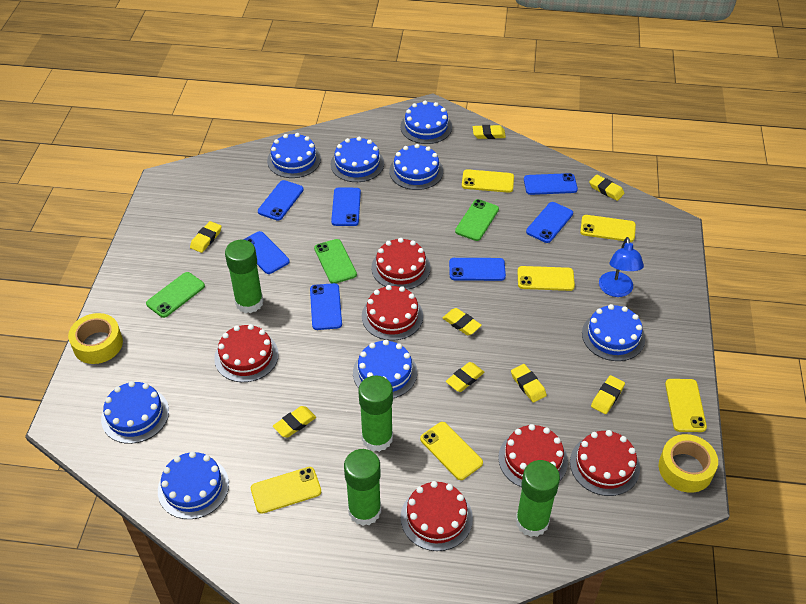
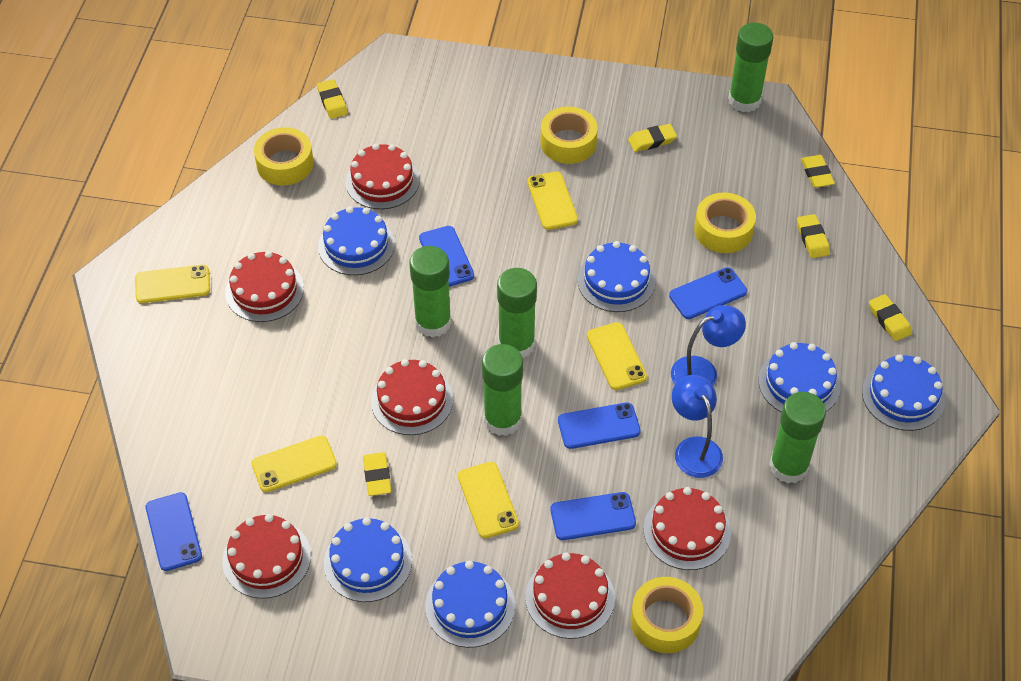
blue cake: [101,381,169,444] [158,451,229,519] [267,133,321,178] [330,137,384,182] [353,340,417,398] [389,144,443,190] [400,101,452,144] [582,304,645,361] = 8 -> [318,207,395,275] [324,517,412,602] [425,561,515,648] [577,241,655,312] [758,342,841,413] [862,354,945,431] = 6
blue lamp: [599,237,644,297] = 1 -> [671,305,746,386] [672,375,723,478] = 2
blue phone: [243,231,290,274] [258,180,304,221] [310,283,342,330] [331,187,361,226] [449,258,506,281] [524,173,578,195] [526,202,573,243] = 7 -> [146,492,202,571] [419,226,474,287] [551,492,636,540] [558,402,641,449] [669,267,747,319] = 5
green glue stick: [225,240,264,313] [344,449,381,526] [358,375,393,452] [516,460,560,537] = 4 -> [409,246,452,338] [482,344,523,436] [497,268,537,358] [728,23,774,112] [769,392,826,483] = 5
green phone: [146,272,205,318] [314,239,357,283] [455,199,499,241] = 3 -> none = 0
yellow eraser: [190,221,222,253] [273,406,316,438] [443,308,482,335] [446,362,485,392] [473,125,506,139] [511,364,547,403] [589,175,625,201] [591,375,625,414] = 8 -> [317,79,348,119] [363,452,391,496] [628,124,677,152] [797,214,830,258] [801,155,835,188] [869,294,912,341] = 6
yellow phone: [251,467,321,514] [420,422,483,480] [462,169,514,193] [517,266,575,291] [580,215,636,242] [665,379,707,432] = 6 -> [135,265,210,303] [252,435,337,492] [458,462,519,539] [527,171,578,230] [587,322,647,390] = 5
yellow tape: [68,313,123,364] [659,434,718,493] = 2 -> [254,127,314,185] [541,107,598,164] [631,577,703,653] [694,192,756,253] = 4

